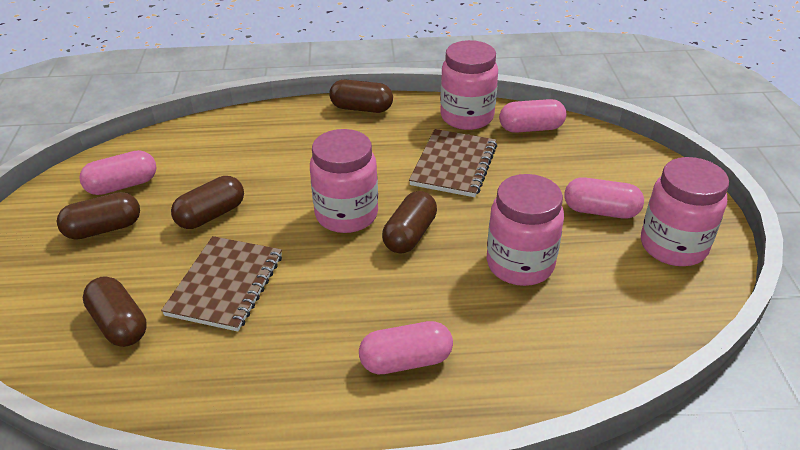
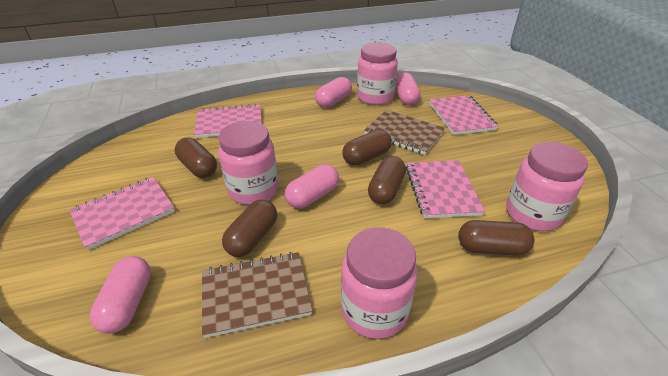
pink notebook: none = 0 -> [70,177,175,250] [194,104,262,138] [406,160,485,218] [429,95,498,135] = 4

